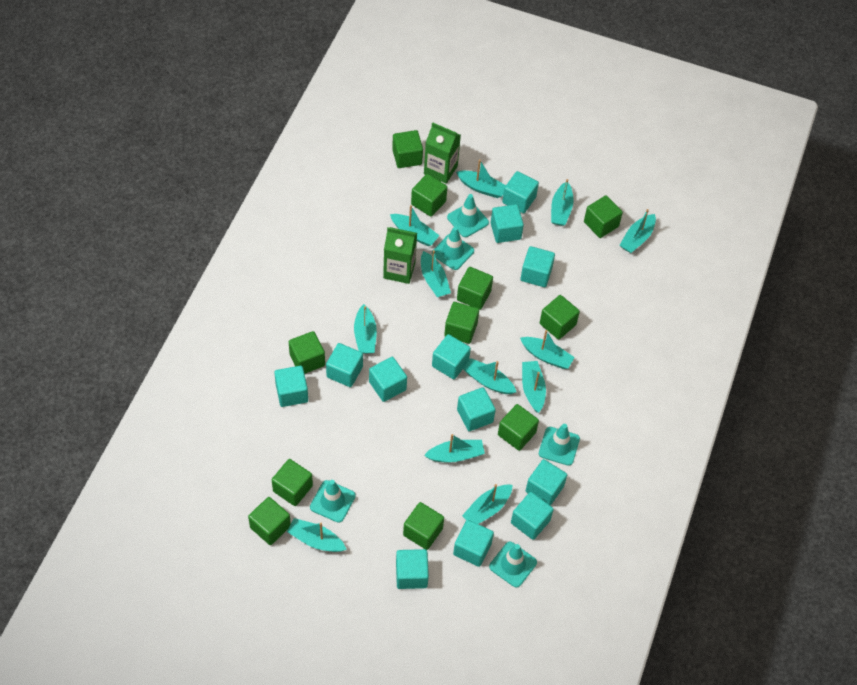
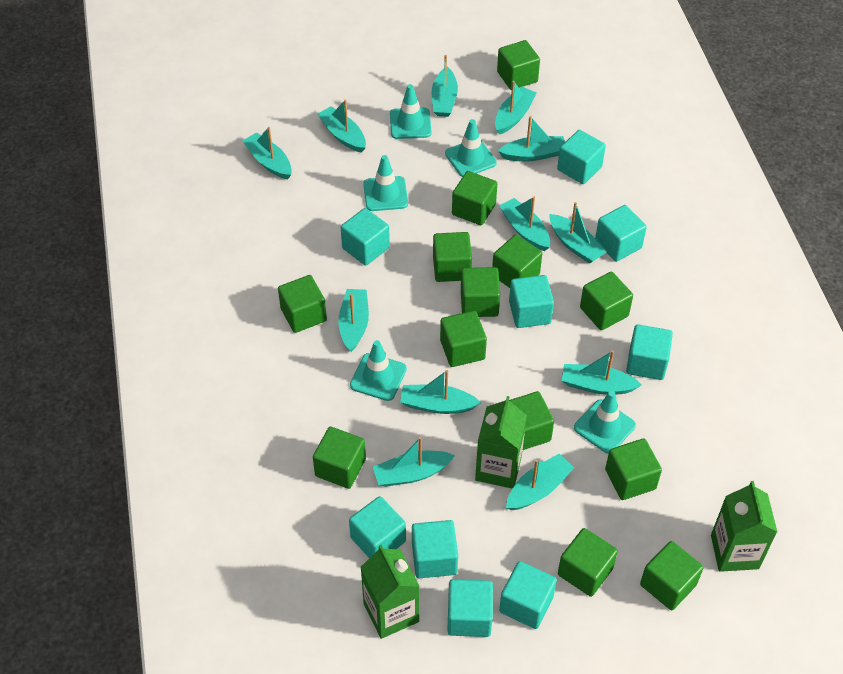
green carton: [383,227,417,284] [424,122,461,184] = 2 -> [360,545,420,639] [475,396,527,489] [711,481,777,572] = 3
green cube: [248,497,291,545] [272,459,313,506] [289,331,325,374] [392,130,423,168] [403,502,444,550] [411,174,447,217] [444,302,479,344] [457,267,493,310] [498,404,539,451] [540,295,580,340] [584,195,623,238] = 11 -> [278,275,327,333] [313,427,366,489] [433,232,472,282] [440,311,487,367] [452,171,497,225] [461,267,500,317] [492,235,542,288] [497,40,540,90] [509,391,554,450] [558,528,618,597] [580,272,633,330] [605,439,662,500] [640,541,704,610] = 13
turquoise cube: [274,366,308,407] [326,343,363,387] [369,357,407,402] [396,549,429,589] [432,334,471,379] [453,520,494,567] [457,387,496,431] [491,204,524,243] [502,171,539,213] [511,492,554,540] [521,246,555,287] [526,459,567,506] = 12 -> [341,208,390,266] [349,496,406,558] [412,520,458,578] [447,579,493,637] [499,561,557,629] [509,275,554,328] [557,130,606,184] [595,205,647,262] [626,324,673,380] = 9

